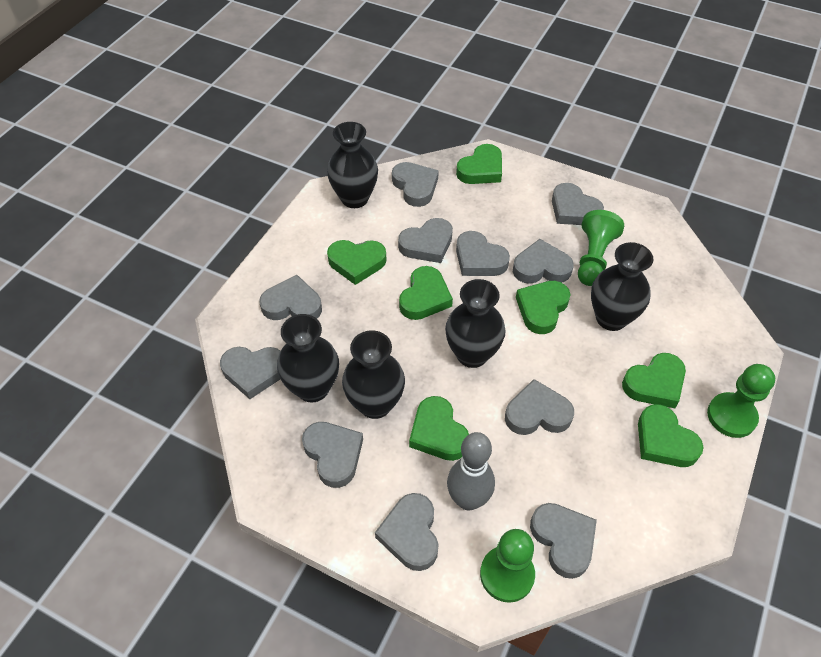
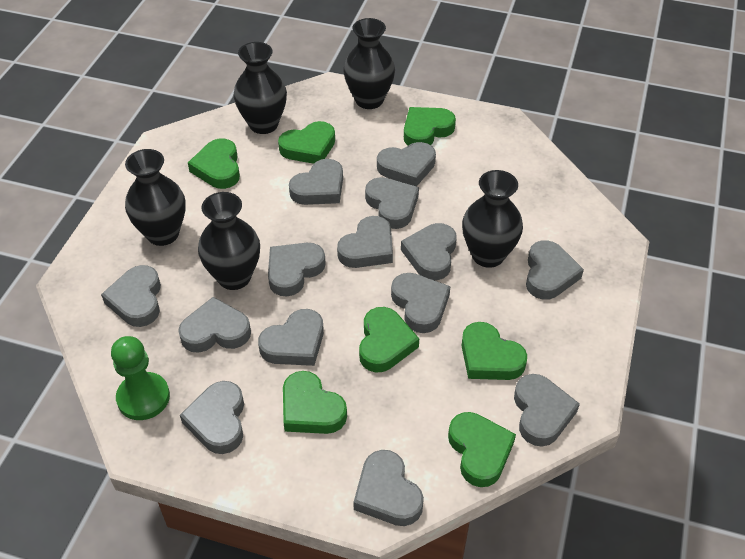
green pawn: [480,529,535,603] [578,210,624,286] [707,364,775,438] = 3 -> [111,336,170,420] = 1
grey bowling pin: [447,432,495,510] = 1 -> none = 0
grey heart: [220,347,280,399] [259,275,322,320] [302,422,363,488] [375,493,439,571] [392,162,439,207] [398,218,453,263] [456,231,510,276] [505,379,574,435] [513,239,574,284] [530,503,597,579] [552,183,604,225] = 11 -> [101,265,161,327] [178,297,251,352] [180,381,244,454] [258,309,324,366] [268,243,326,297] [289,159,343,205] [337,216,393,268] [353,450,424,526] [365,177,419,229] [377,142,436,186] [391,273,450,333] [401,223,457,281] [514,374,580,447] [526,240,584,300] = 14

